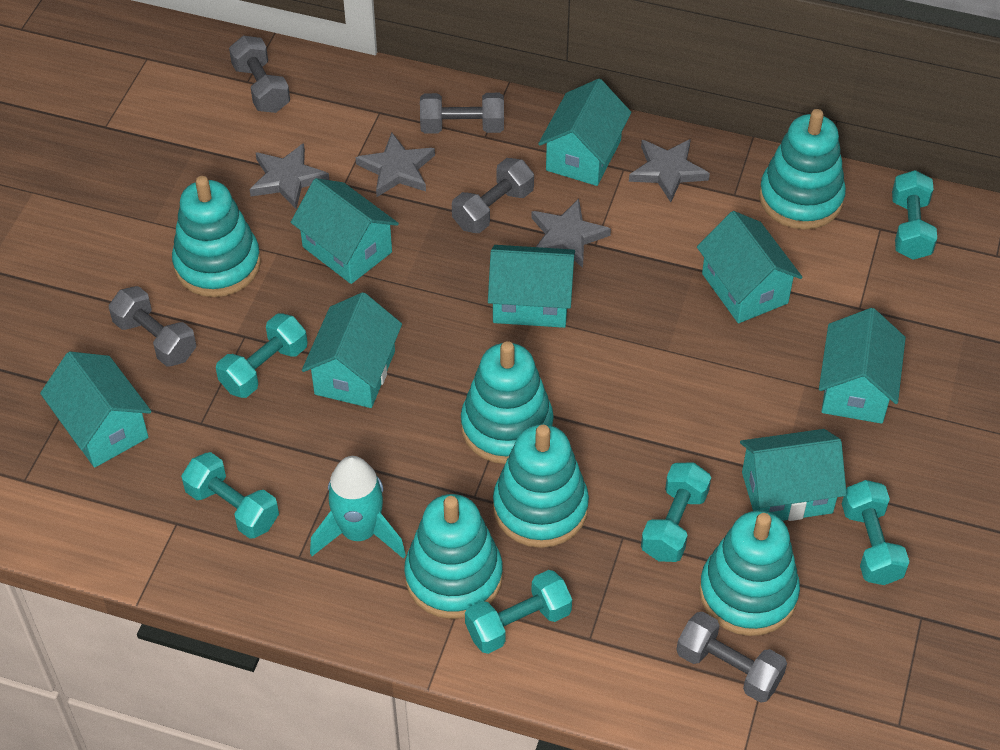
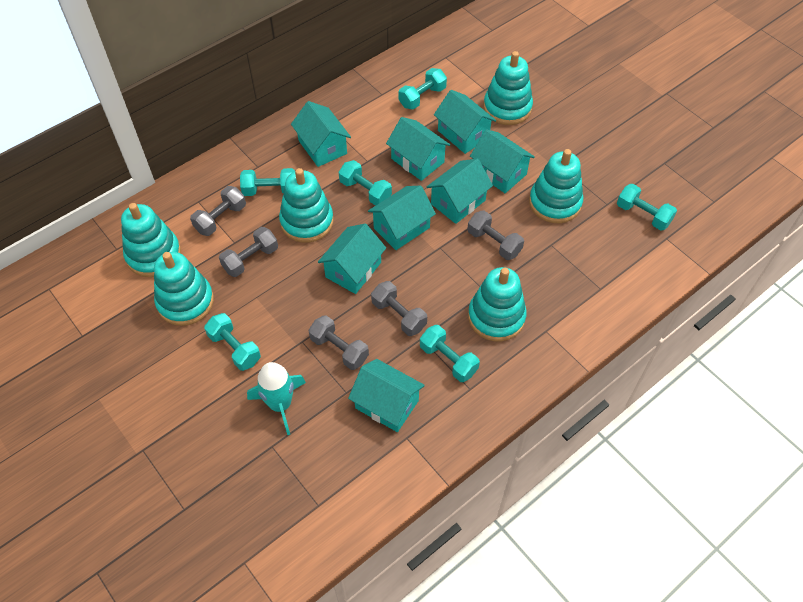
grey star: [249,143,329,209] [356,132,435,197] [532,199,611,268] [629,139,710,202] = 4 -> none = 0

